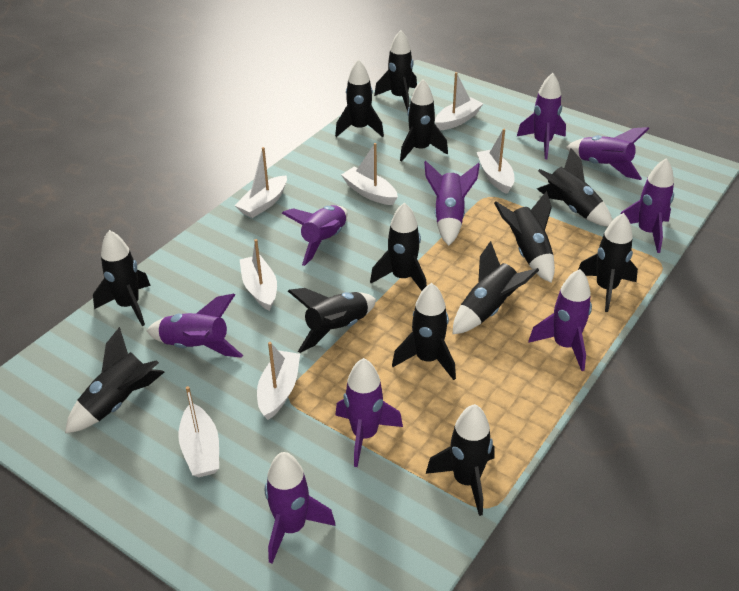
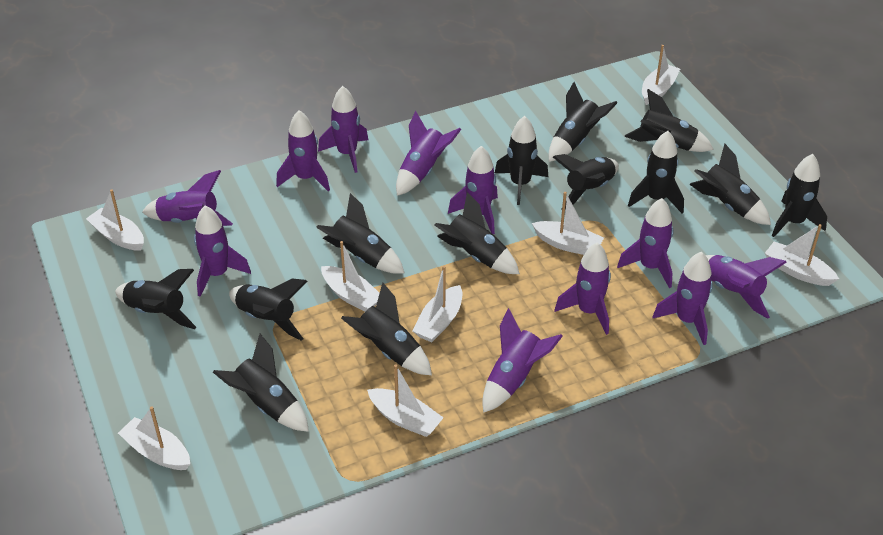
purple rocket: [147,294,243,358] [265,452,335,564] [282,205,347,266] [335,358,403,467] [424,161,480,246] [517,73,566,159] [528,269,592,371] [566,127,649,180] [620,158,674,253] = 9 -> [142,170,233,226] [194,206,251,297] [276,110,330,191] [318,86,368,173] [396,111,461,196] [448,146,498,234] [482,308,563,413] [555,242,611,335] [617,198,673,288] [653,252,713,345] [706,255,787,319] = 11
white boat: [178,386,219,477] [234,147,287,218] [240,239,277,311] [257,342,300,420] [341,143,398,205] [435,72,483,130] [477,129,515,194] = 7 -> [86,189,144,251] [118,406,190,470] [321,241,380,312] [367,365,444,437] [412,266,462,342] [532,192,604,255] [642,45,680,105] [765,224,839,286] = 8

